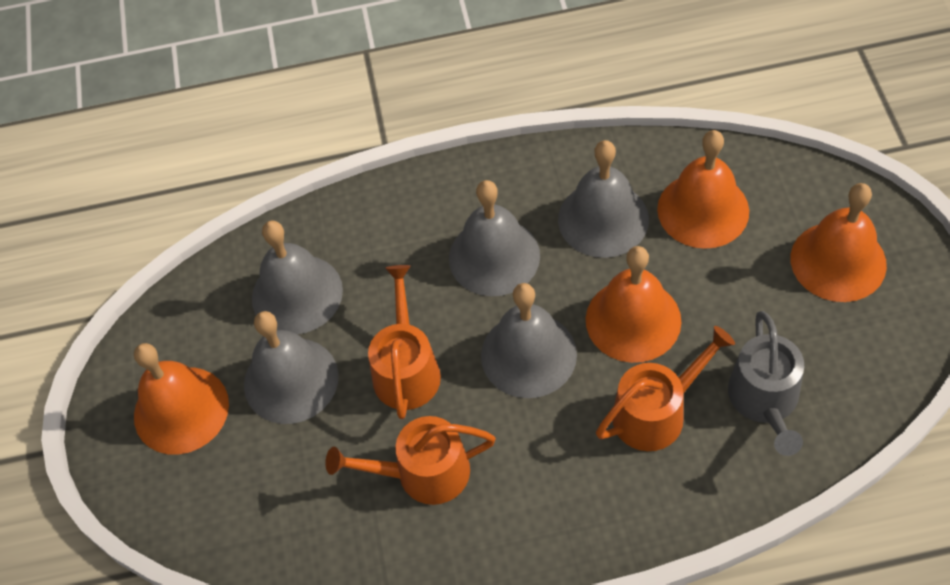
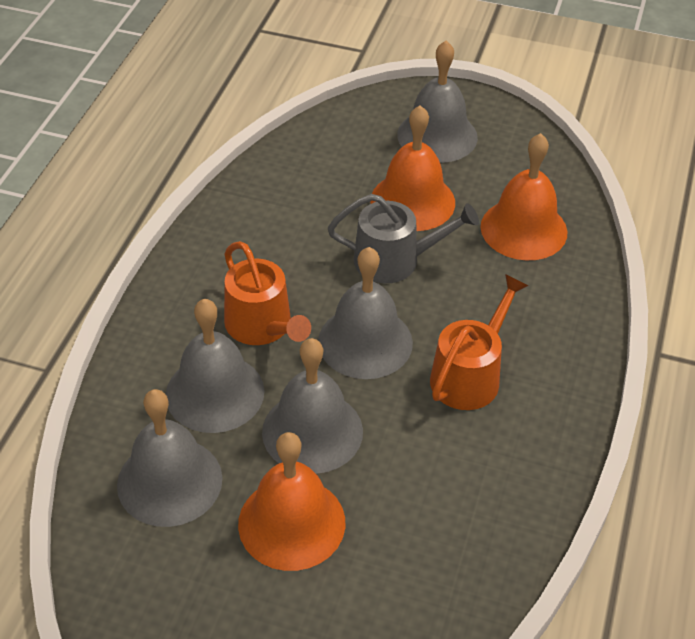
orange bell: [134,343,229,455] [586,246,681,363] [657,130,749,249] [791,183,887,302] = 4 -> [238,432,345,571] [370,105,455,231] [480,133,567,260] = 3
orange watering can: [325,416,496,505] [368,265,441,419] [596,326,735,451] = 3 -> [224,241,311,345] [430,274,528,410] = 2

